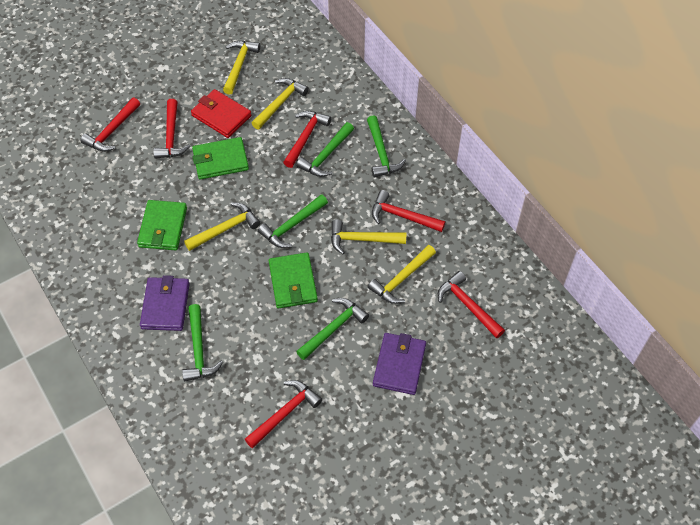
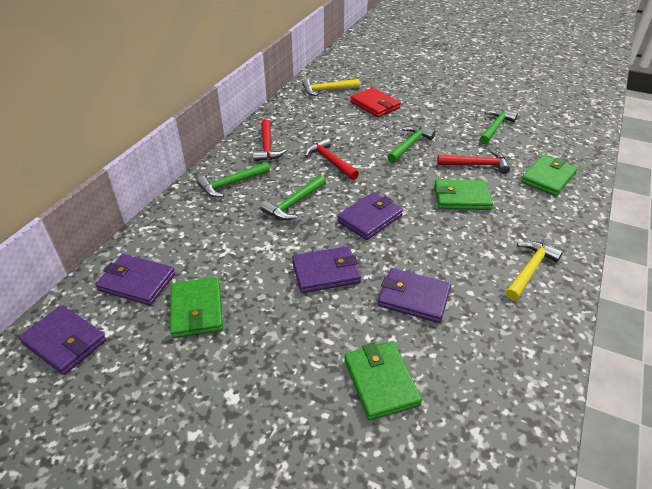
green hammer: [182,304,223,382] [258,194,328,248] [296,122,354,177] [296,298,369,360] [367,115,406,178] = 5 -> [197,162,270,197] [260,175,326,220] [387,126,435,163] [479,109,518,145] = 4
green wallet: [137,200,187,250] [192,137,249,180] [269,252,318,308] = 3 -> [170,277,223,338] [344,342,422,420] [434,179,493,210] [521,155,578,196] = 4
purple wallet: [140,275,190,331] [373,333,426,395] = 2 -> [18,305,107,375] [95,254,175,305] [292,246,361,293] [337,192,403,240] [378,268,451,323] = 5
red hammer: [80,98,140,152] [153,99,190,159] [245,380,322,449] [283,111,331,168] [372,190,445,232] [438,271,505,339] = 6 -> [253,119,287,161] [305,138,359,180] [437,150,510,174] = 3
yellow hammer: [184,203,260,251] [223,41,260,95] [252,78,309,130] [331,220,406,254] [368,245,436,304] = 5 -> [302,79,360,96] [505,241,563,301] = 2

